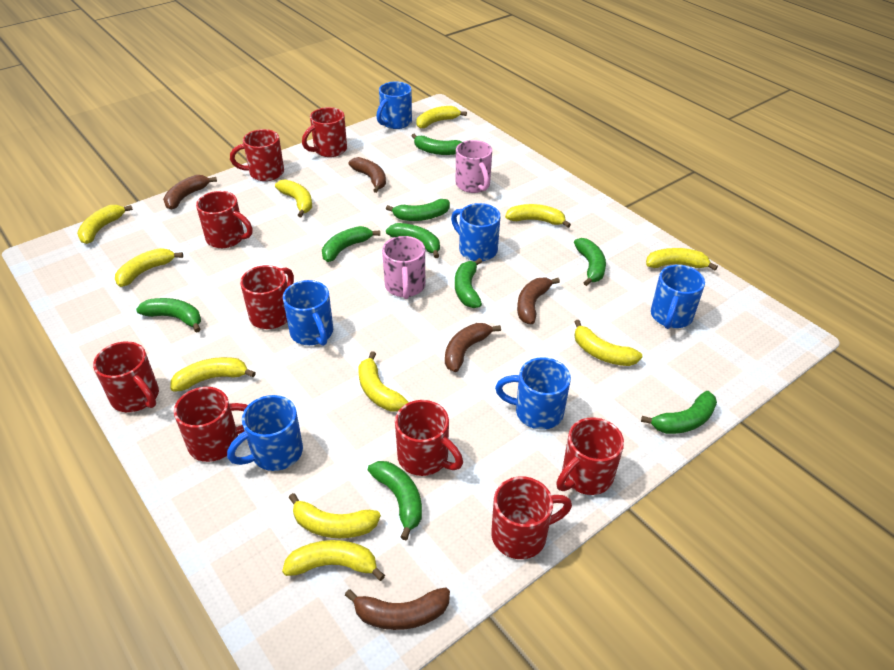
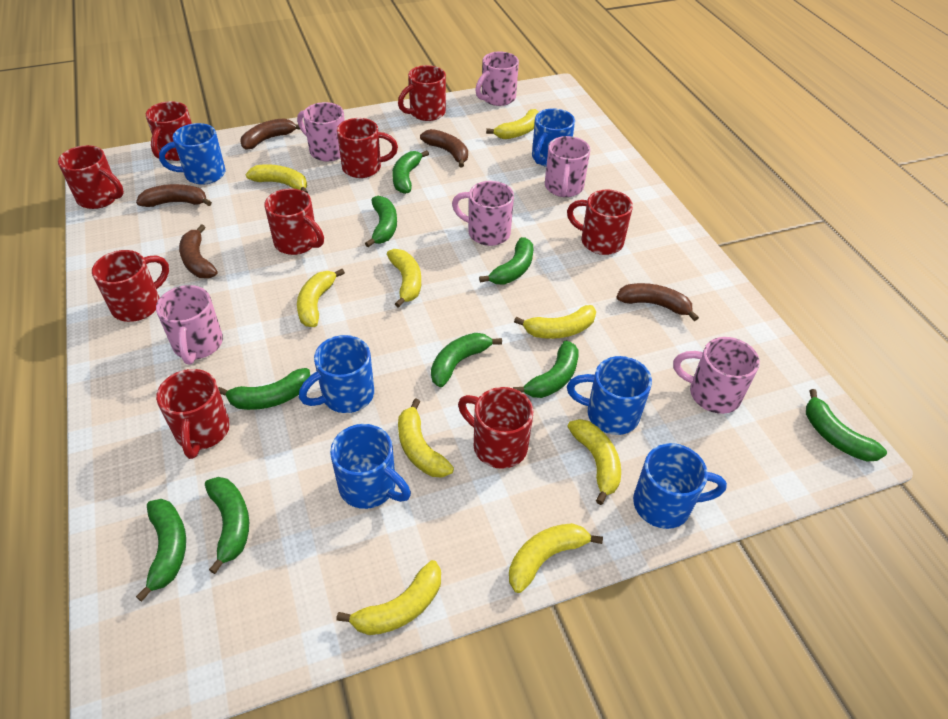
pink mug: [382,236,425,299] [456,140,492,193] = 2 -> [156,285,223,364] [297,102,345,161] [452,181,514,246] [475,52,519,106] [545,136,590,197] [673,337,760,414] = 6
yellow banana: [77,205,133,244] [115,248,183,287] [170,357,256,392] [275,179,312,217] [282,540,385,581] [289,493,381,538] [358,351,409,412] [417,106,467,128] [505,204,571,228] [575,320,643,366] [646,248,718,270] = 11 -> [246,164,308,194] [297,269,345,327] [336,560,441,635] [387,249,421,308] [398,398,454,478] [486,109,538,139] [509,523,603,593] [514,305,596,339] [567,419,621,505] = 9

